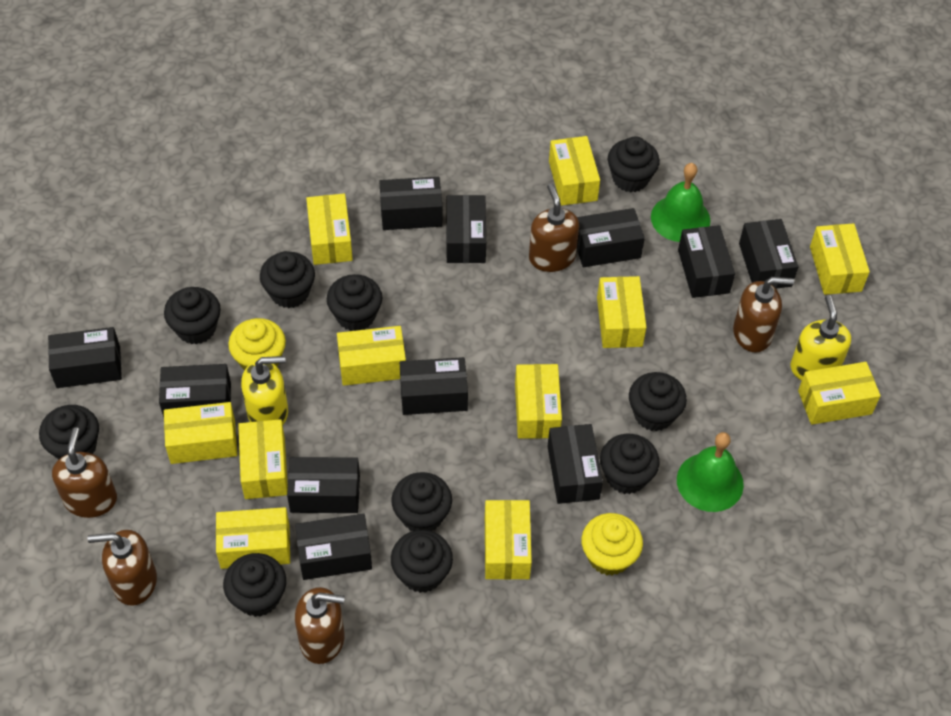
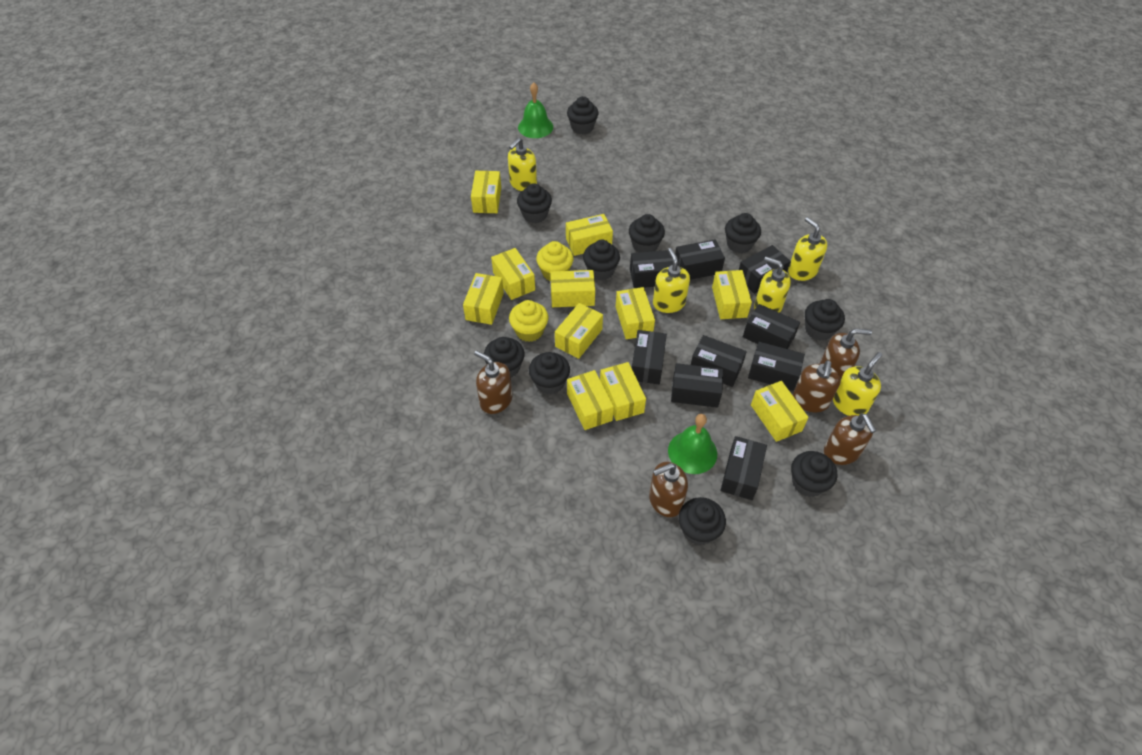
black box: [48,327,122,388] [159,364,231,417] [287,457,360,513] [295,514,372,580] [379,177,443,230] [400,357,468,415] [447,195,486,263] [547,424,603,504] [577,208,645,267] [678,225,735,298] [739,219,798,289] = 11 -> [630,250,673,288] [632,330,667,384] [671,363,723,408] [675,239,725,280] [691,335,747,387] [720,436,767,500] [739,245,791,294] [743,304,800,349] [748,342,805,391] = 9
yellow soap dispenser: [241,356,288,425] [791,295,851,380] = 2 -> [508,138,537,191] [653,248,690,313] [754,257,791,313] [788,217,827,281] [833,352,882,416] = 5

